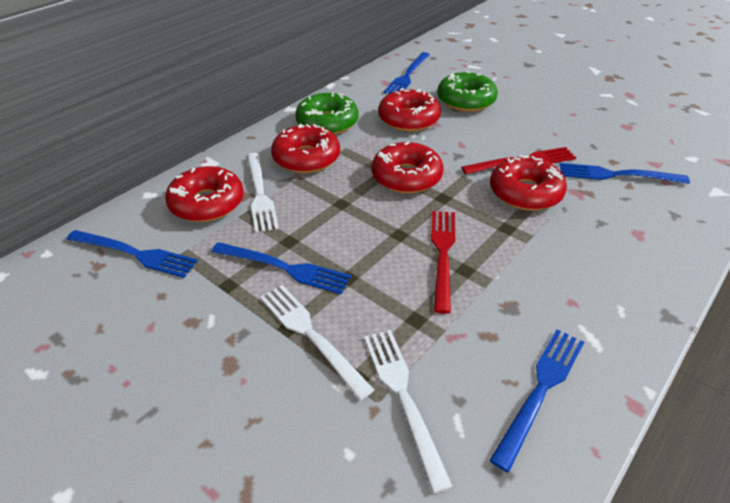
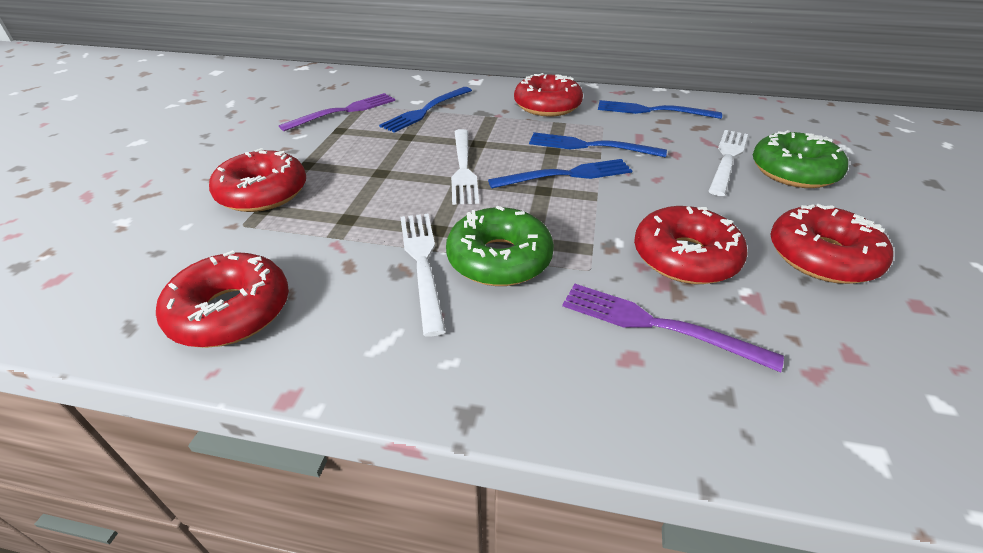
blue fork: [67,230,198,278] [211,242,351,294] [384,52,430,94] [489,329,584,472] [560,163,690,184] = 5 -> [379,87,472,133] [488,159,633,189] [529,132,667,158] [598,100,722,119] = 4
purple fork: none = 0 -> [279,93,395,131] [562,284,784,372] = 2
red fork: [431,211,455,314] [461,147,576,174] = 2 -> none = 0

